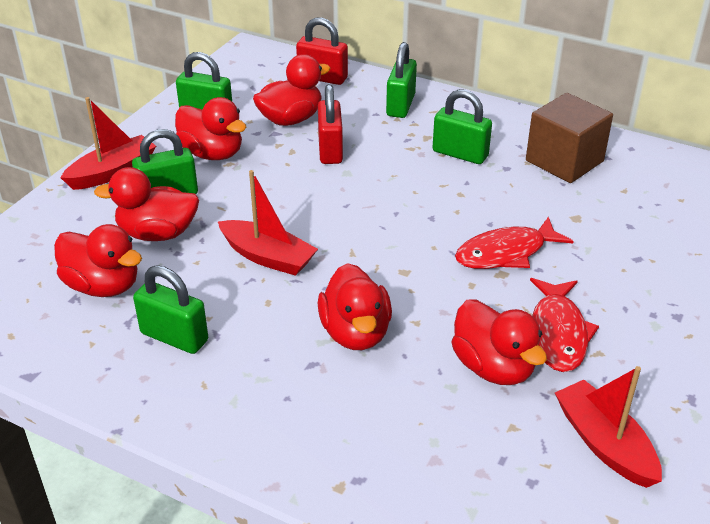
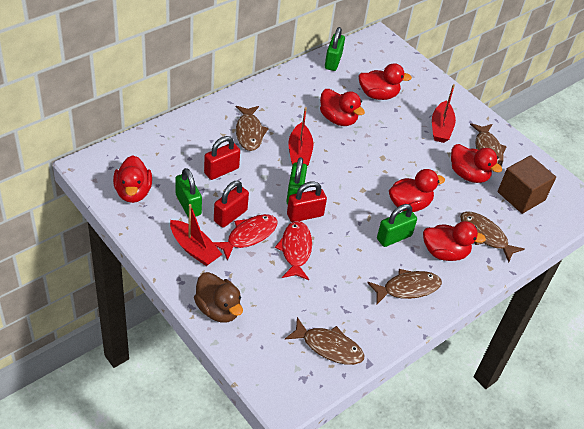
brown duck: none = 0 -> [194,272,243,323] = 1
brown fish: none = 0 -> [236,106,269,151] [285,317,364,365] [367,269,442,304] [460,211,525,262] [470,123,507,166] = 5
green padlock: [132,129,198,194] [133,265,208,354] [176,52,232,109] [386,42,417,118] [432,89,492,164] = 5 -> [176,168,202,218] [286,157,307,204] [325,27,345,71] [377,204,417,247] = 4
red padlock: [296,17,348,85] [318,84,343,164] = 2 -> [204,136,240,180] [214,180,249,228] [287,181,327,222] = 3

